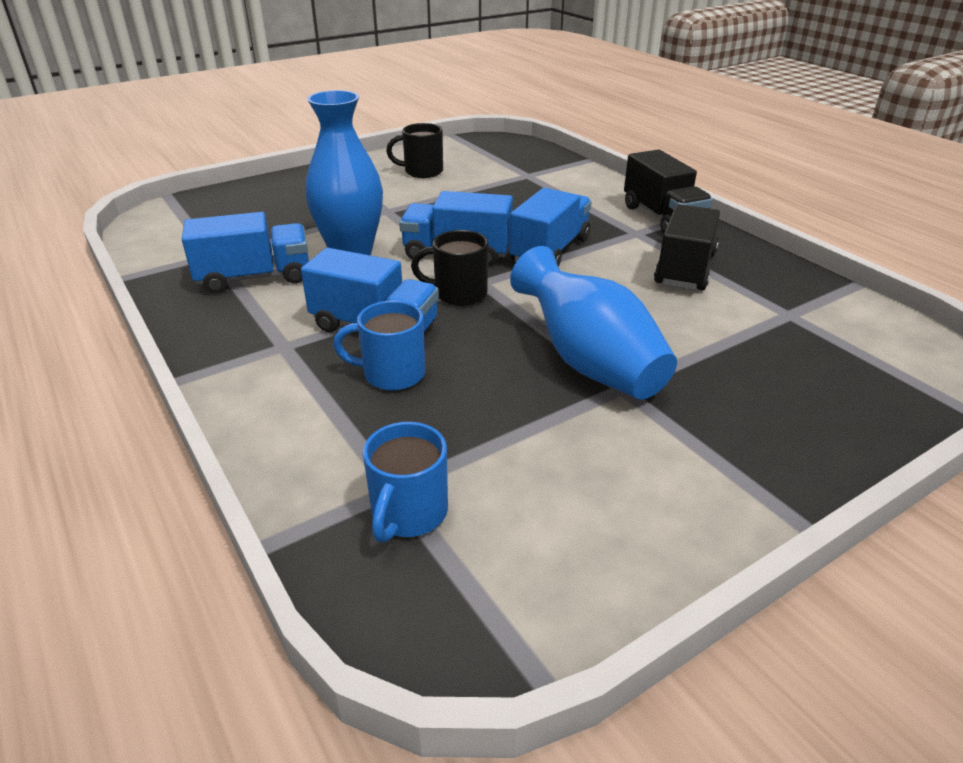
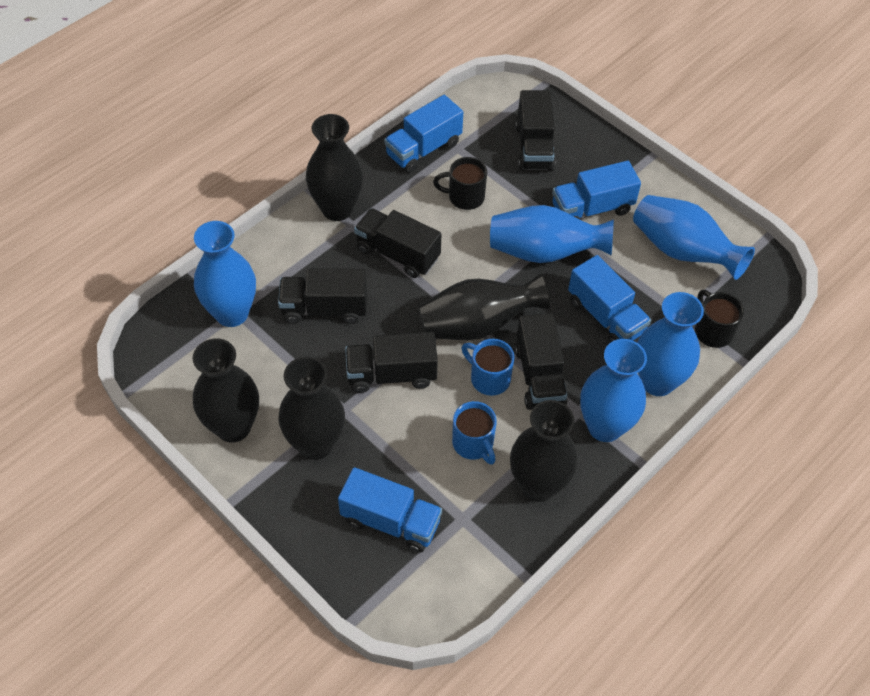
black truck: [624,149,713,233] [654,204,720,291] = 2 -> [278,269,367,324] [345,332,438,393] [354,208,441,278] [515,90,555,171] [515,313,568,410] = 5
black vase: none = 0 -> [193,338,259,442] [278,356,345,460] [306,114,363,221] [419,273,550,340] [510,400,578,502] = 5
blue vase: [306,90,383,255] [510,246,677,399] = 2 -> [194,221,256,327] [490,205,614,263] [580,339,647,442] [633,195,755,280] [637,292,704,396] = 5

